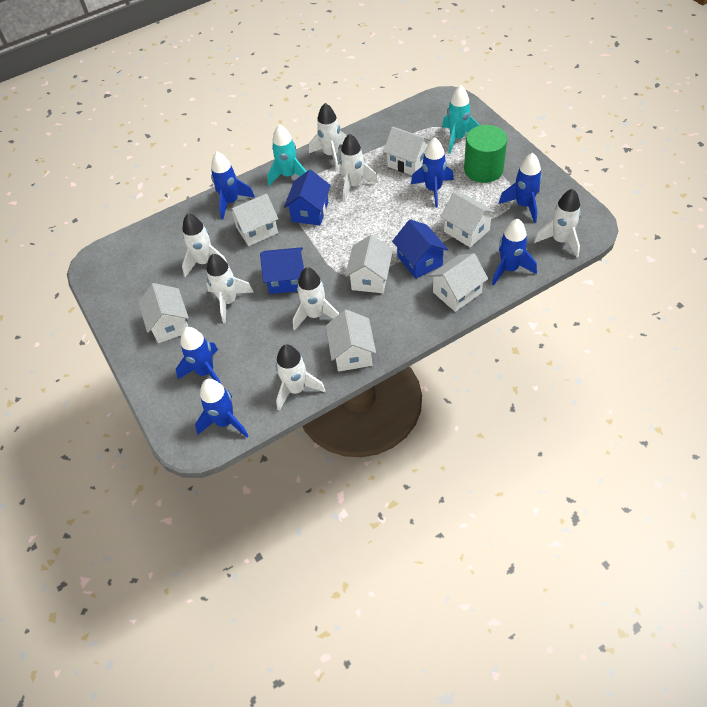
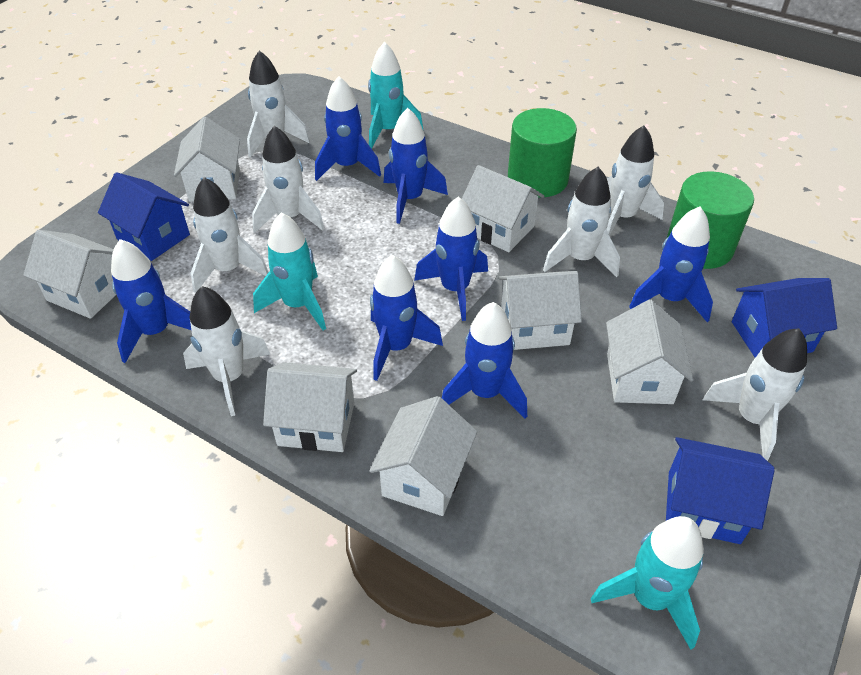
blue rocket: [176,327,221,384] [195,379,249,437] [211,152,255,220] [411,138,454,208] [492,218,537,286] [499,153,542,223] = 6 -> [111,239,191,363] [315,76,381,181] [370,255,443,381] [384,108,448,224] [414,197,488,321] [442,302,527,419] [629,207,713,322] = 7
green cylinder: [464,125,507,183] = 1 -> [508,108,577,198] [666,171,754,269] = 2
turquoise rocket: [267,124,307,186] [442,85,480,154] = 2 -> [253,212,326,330] [368,42,423,149] [591,516,704,650] = 3

